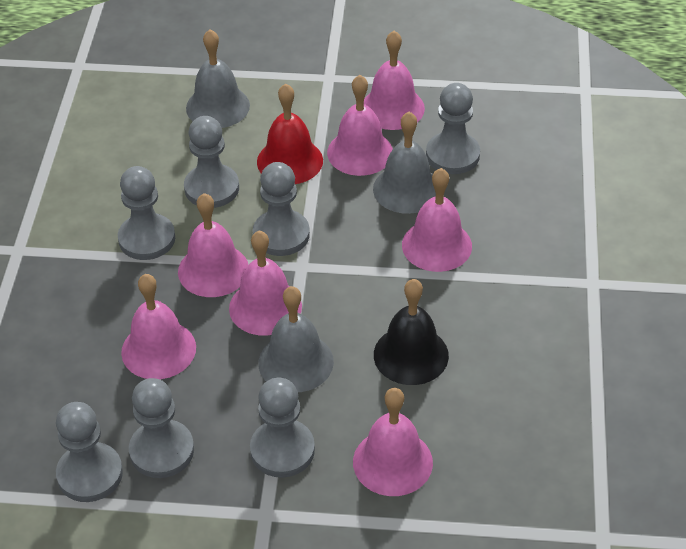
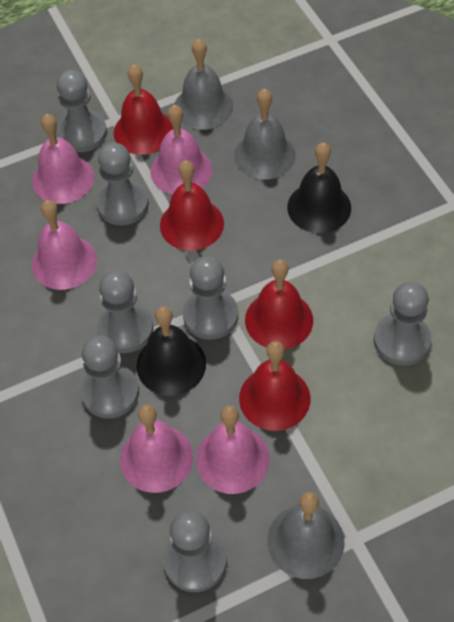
black bell: [374,279,449,385] = 1 -> [137,306,206,396] [287,143,351,233] = 2
pink bell: [121,274,196,379] [178,193,248,297] [229,231,302,336] [327,75,393,176] [353,388,433,496] [364,31,425,130] [402,168,472,272] = 7 -> [32,114,94,204] [32,200,97,290] [120,405,193,493] [150,105,212,194] [196,406,269,494] = 5
red bell: [257,84,323,184] = 1 -> [114,65,173,155] [160,160,224,251] [239,341,310,431] [245,260,313,349] = 4

